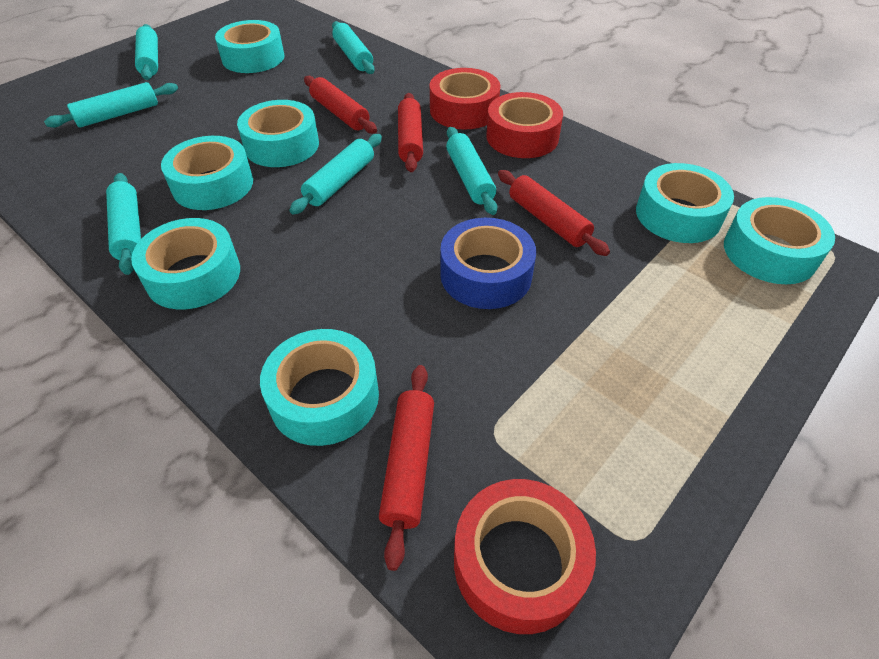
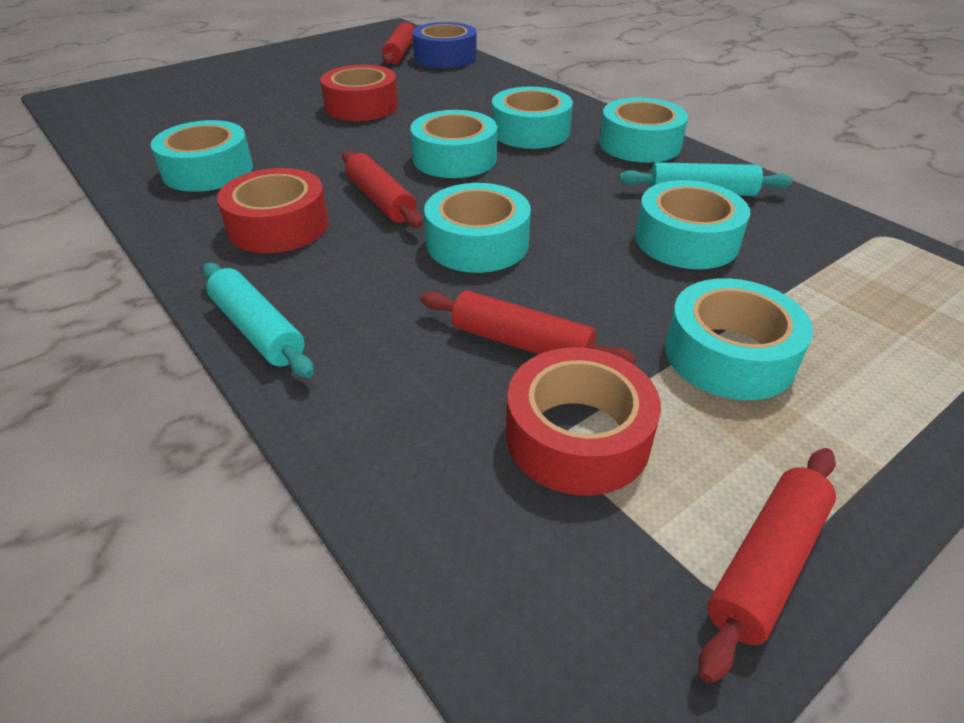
turquoise rolling pin: [44,82,178,128] [106,173,141,275] [135,24,158,80] [289,134,382,215] [332,21,375,74] [446,127,497,215] = 6 -> [203,263,314,378] [619,162,793,196] = 2

